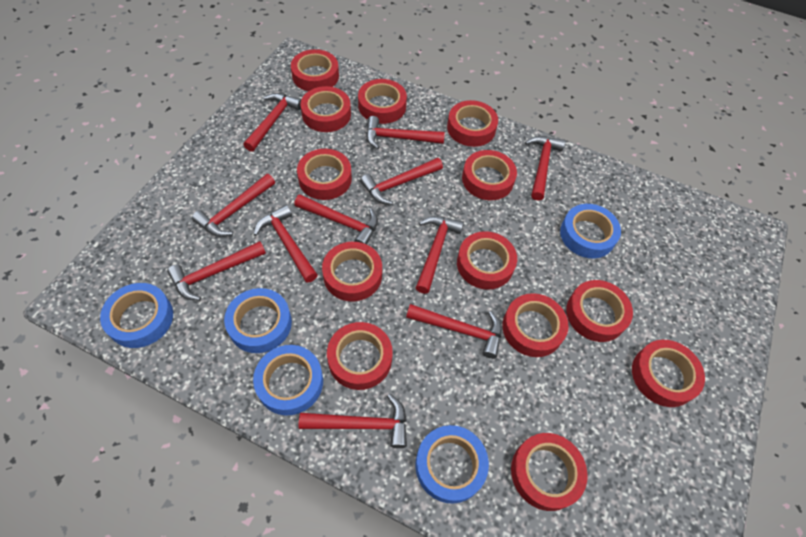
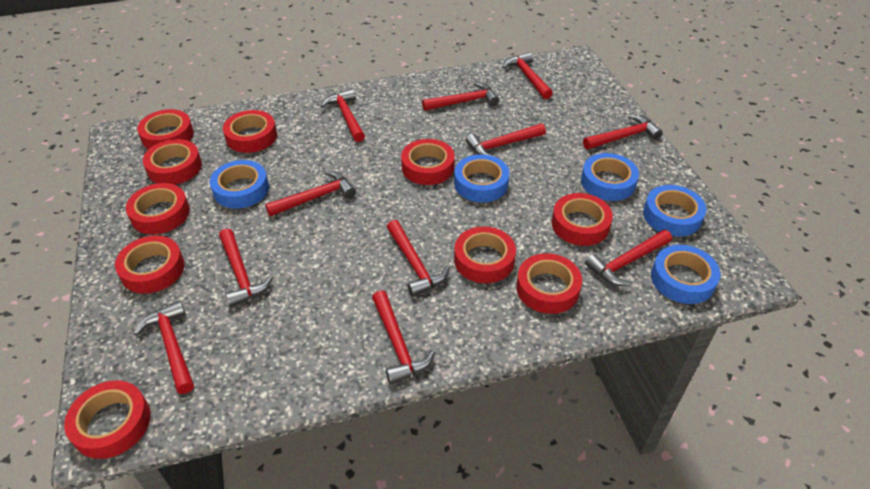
red tape: [291,49,339,91] [297,149,352,200] [301,86,351,132] [322,242,382,301] [327,322,393,390] [358,79,407,124] [447,100,498,147] [457,231,517,290] [462,150,517,200] [503,293,569,357] [511,433,588,511] [566,280,633,342] [632,340,705,407] = 13 -> [64,381,151,459] [115,236,185,294] [126,183,190,234] [137,109,194,149] [143,139,202,185] [223,110,277,153] [401,139,455,185] [454,226,516,283] [516,253,582,314] [552,193,613,246] = 10

